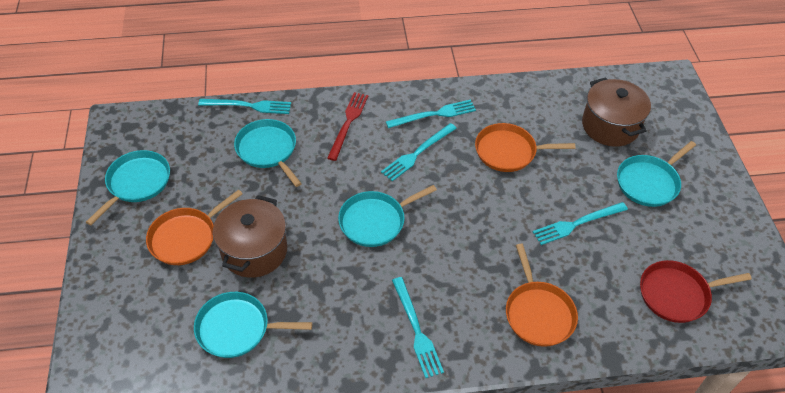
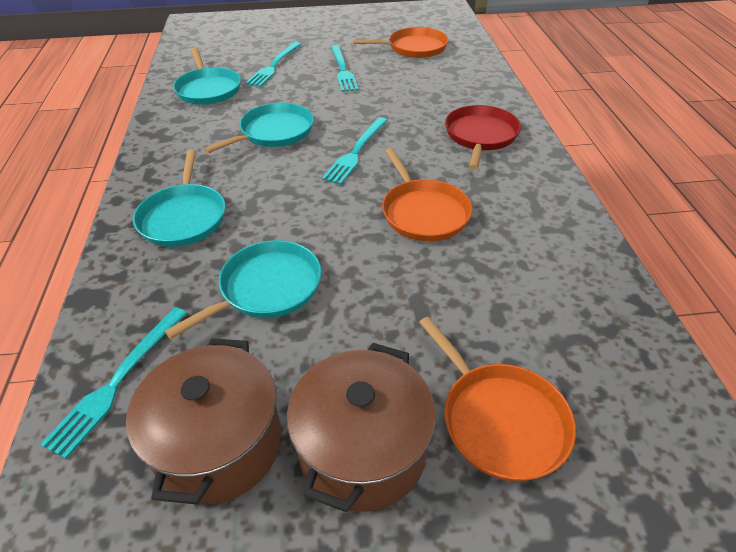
red fork: [327,92,368,161] = 1 -> none = 0
turquoise fork: [198,99,291,114] [381,123,457,181] [386,100,476,128] [392,277,444,378] [533,202,628,245] = 5 -> [40,307,187,459] [245,42,301,87] [322,117,388,184] [331,45,359,92] = 4
turquoise pan: [86,150,170,225] [194,292,312,358] [234,119,302,187] [338,185,437,247] [617,141,696,207] = 5 -> [133,150,225,247] [165,240,321,339] [173,48,241,105] [204,103,314,153] = 4

